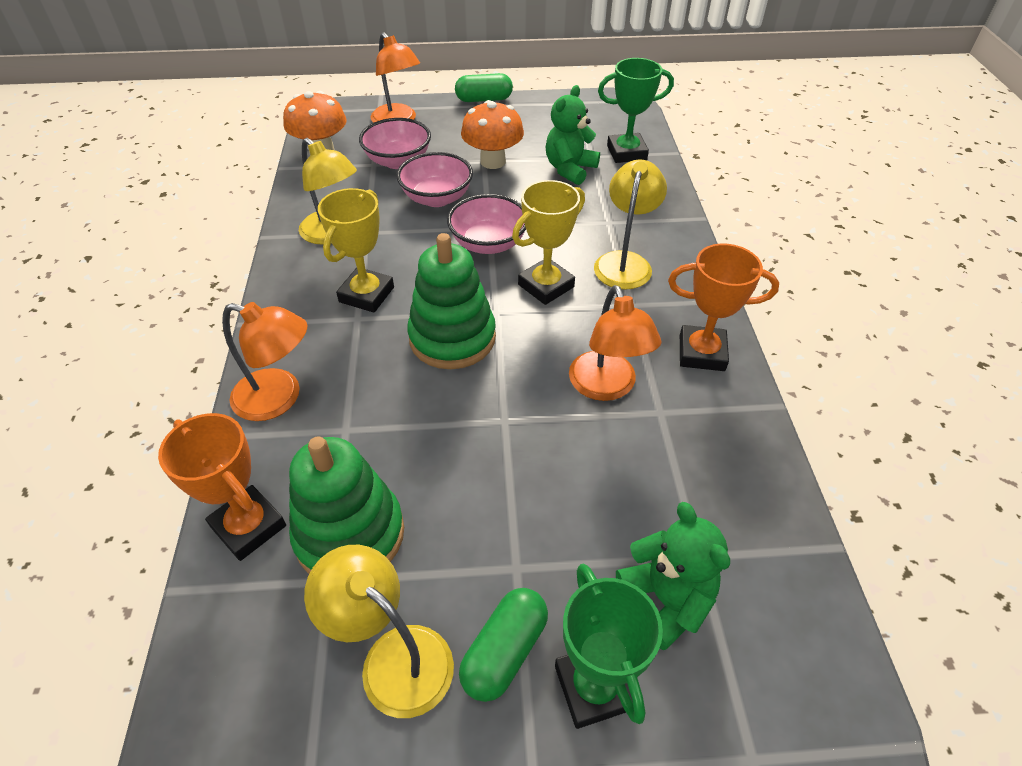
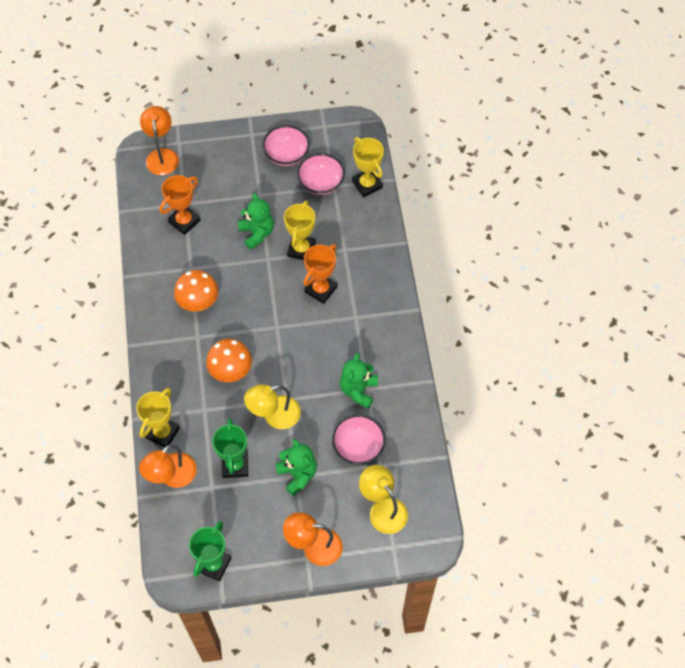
green capsule: [455,73,513,102] [459,588,548,702] = 2 -> none = 0
green stacking toy: [289,437,404,574] [407,233,496,369] = 2 -> none = 0
green teddy bear: [546,85,600,185] [616,502,730,650] = 2 -> [238,193,274,250] [275,439,317,496] [340,353,378,409] = 3
yellow lamp: [299,138,357,245] [304,545,454,718] [594,159,667,290] = 3 -> [244,384,301,429] [359,465,408,534] = 2
yellow trophy: [318,188,394,313] [512,180,585,305] = 2 -> [136,388,180,448] [284,200,316,260] [352,137,384,198] = 3

